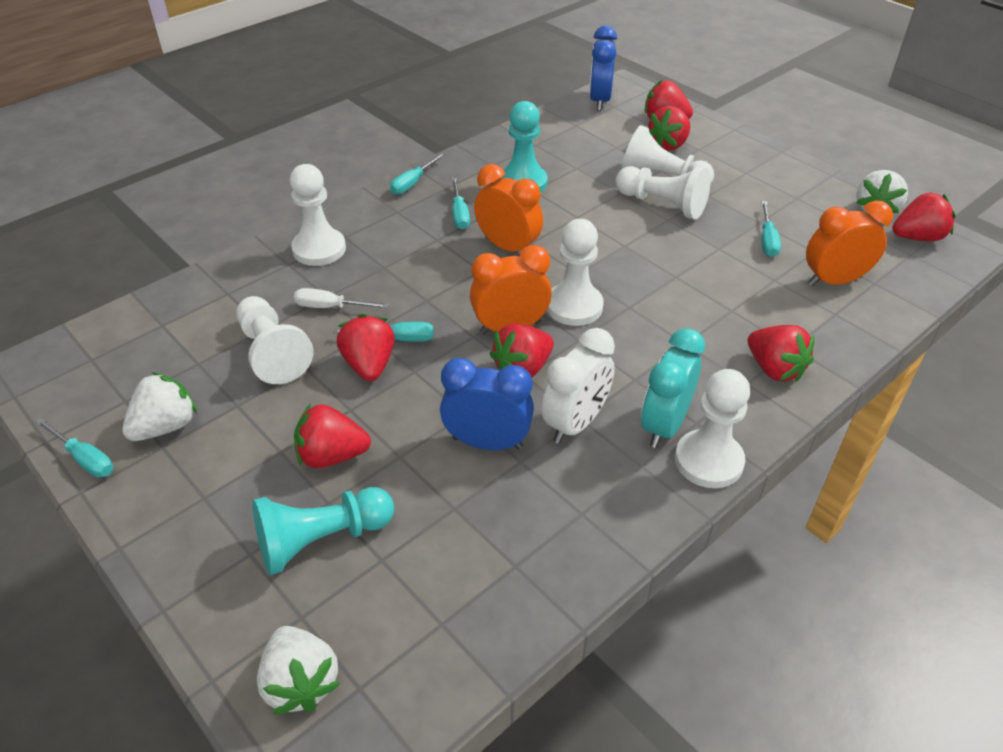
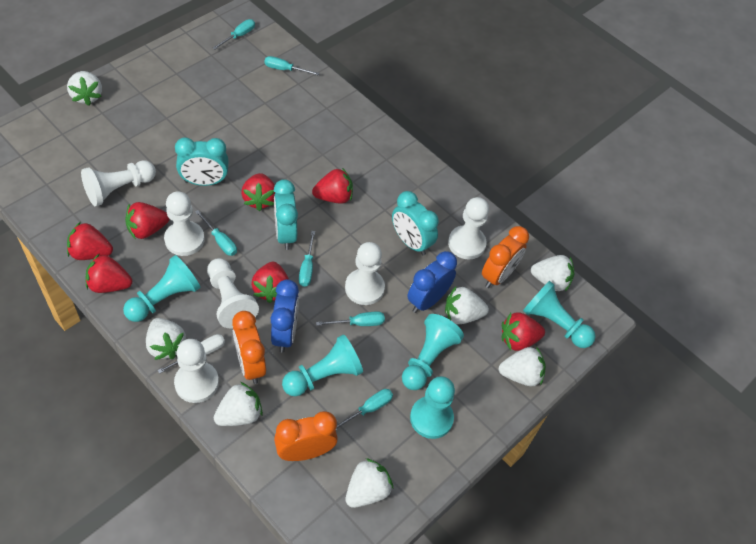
turquoise clock: [641,328,705,448] = 1 -> [175,138,229,186] [274,179,298,250] [392,191,439,255] = 3
turquoise pawn: [252,487,394,575] [501,101,548,193] = 2 -> [123,255,200,322] [282,334,363,396] [402,314,464,390] [410,376,455,439] [523,281,596,348] = 5
turquoise screwdriver: [36,418,113,478] [333,322,434,342] [390,153,445,195] [452,178,470,230] [762,201,781,257] = 5 -> [195,210,237,256] [213,19,255,49] [264,56,319,75] [299,231,315,287] [316,311,385,326] [336,389,393,430] = 6
white clock: [541,328,615,444] = 1 -> none = 0
white strawberry: [122,372,197,441] [257,626,340,715] [856,170,908,219] = 3 -> [67,71,102,106] [146,318,186,360] [214,382,263,426] [346,458,393,508] [445,286,489,324] [498,346,546,386] [531,255,574,292] = 7

